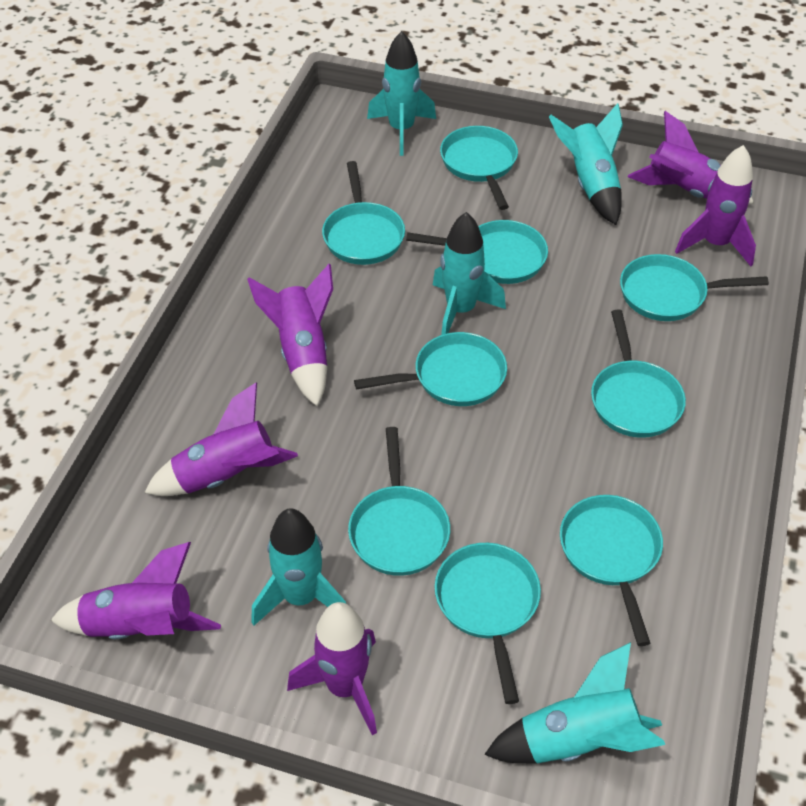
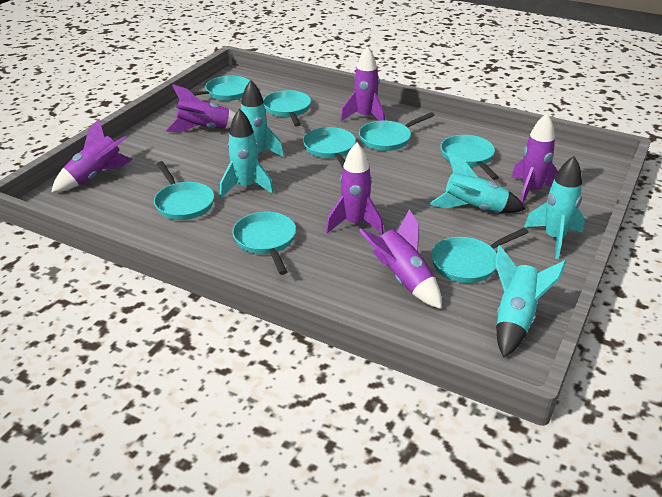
turquoise pan: [322,161,405,265] [348,427,450,576] [354,332,507,406] [406,220,548,284] [434,543,541,704] [440,126,518,210] [560,495,663,646] [591,309,686,438] [620,254,769,321] = 9 -> [154,161,214,220] [177,75,250,101] [232,212,296,275] [263,90,311,127] [303,127,356,168] [359,112,435,151] [431,228,529,283] [440,135,499,180] = 8

